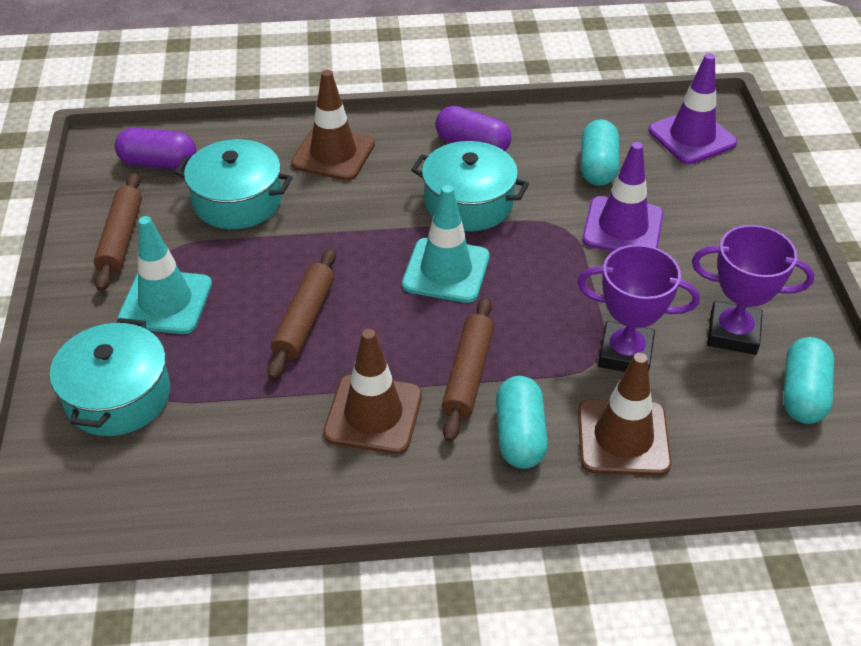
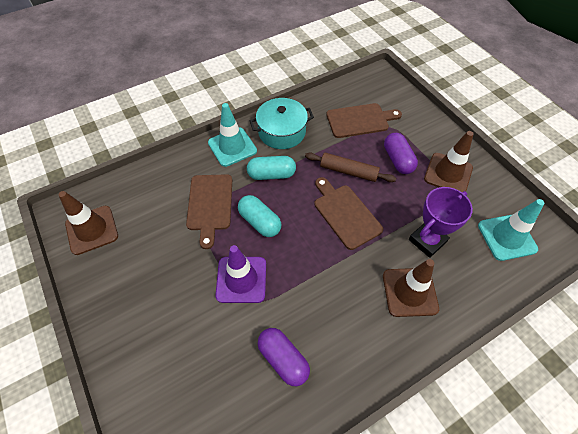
brown cutting board: none = 0 -> [186,174,232,249] [314,177,383,250] [326,103,402,138] = 3
brown rolling pin: [94,173,142,291] [268,248,336,380] [442,297,494,442] = 3 -> [305,152,396,182] = 1
purple traffic cone: [582,142,663,251] [649,53,737,164] = 2 -> [215,245,266,303] = 1
purple trophy: [577,245,700,372] [692,225,815,355] = 2 -> [409,187,473,258] = 1
turquoise capsule: [496,376,548,469] [581,120,619,186] [783,337,834,424] = 3 -> [238,195,281,237] [247,156,296,180] = 2
turquoise pot: [50,318,170,436] [174,139,293,229] [411,141,529,231] = 3 -> [249,98,314,149] = 1

